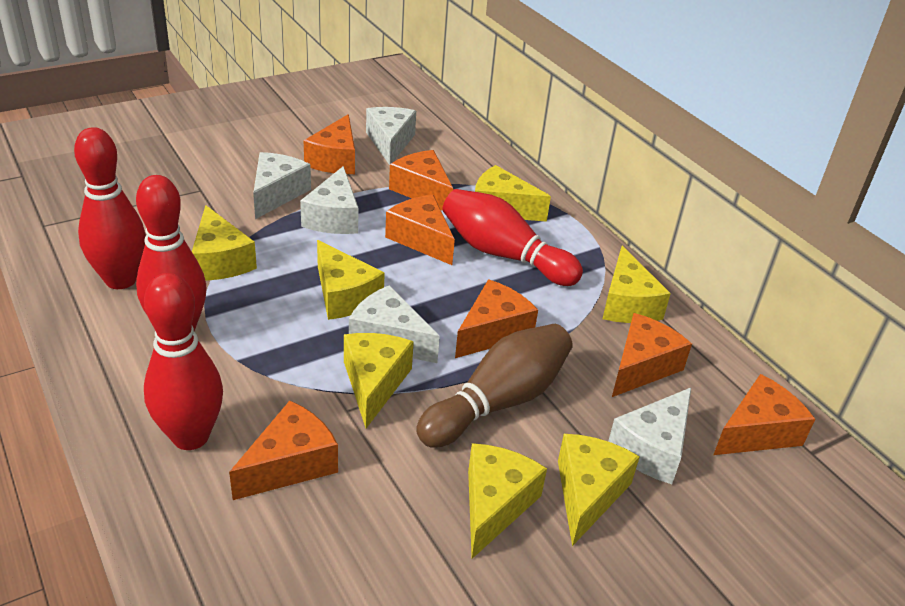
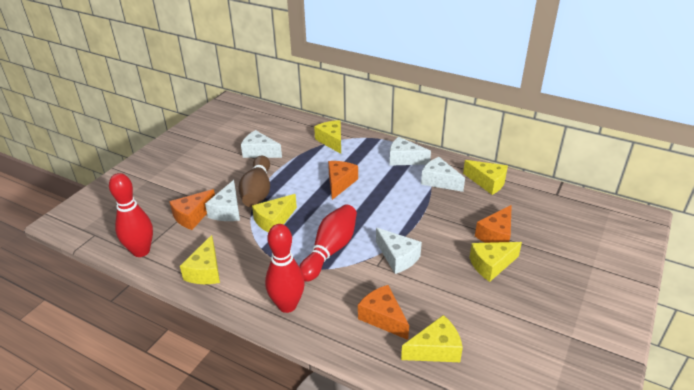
orange cheese: [229,401,338,500] [304,114,355,174] [385,195,455,265] [389,150,453,211] [455,279,538,358] [612,313,692,397] [713,374,815,455] = 7 -> [169,189,215,230] [328,161,358,200] [358,285,409,340] [475,205,512,243] = 4
red bowling pin: [74,127,146,289] [136,175,206,331] [144,273,223,450] [442,189,583,286] = 4 -> [109,173,153,257] [265,224,305,313] [299,204,357,281] = 3
yellow cheese: [192,205,257,281] [317,240,385,320] [344,333,414,428] [468,443,547,559] [475,165,551,222] [558,434,640,546] [603,246,671,323] = 7 -> [180,235,220,284] [252,194,297,232] [314,120,341,154] [401,315,463,362] [463,160,508,195] [469,242,522,282] = 6

